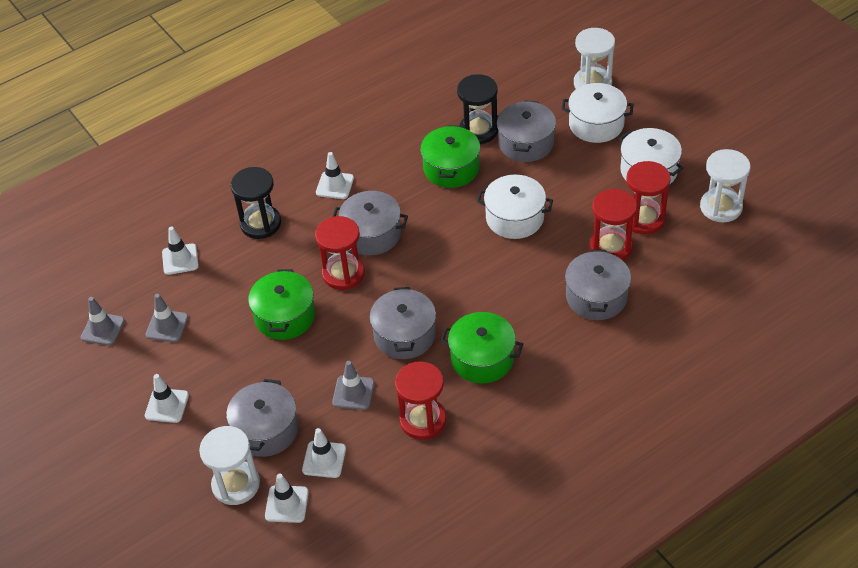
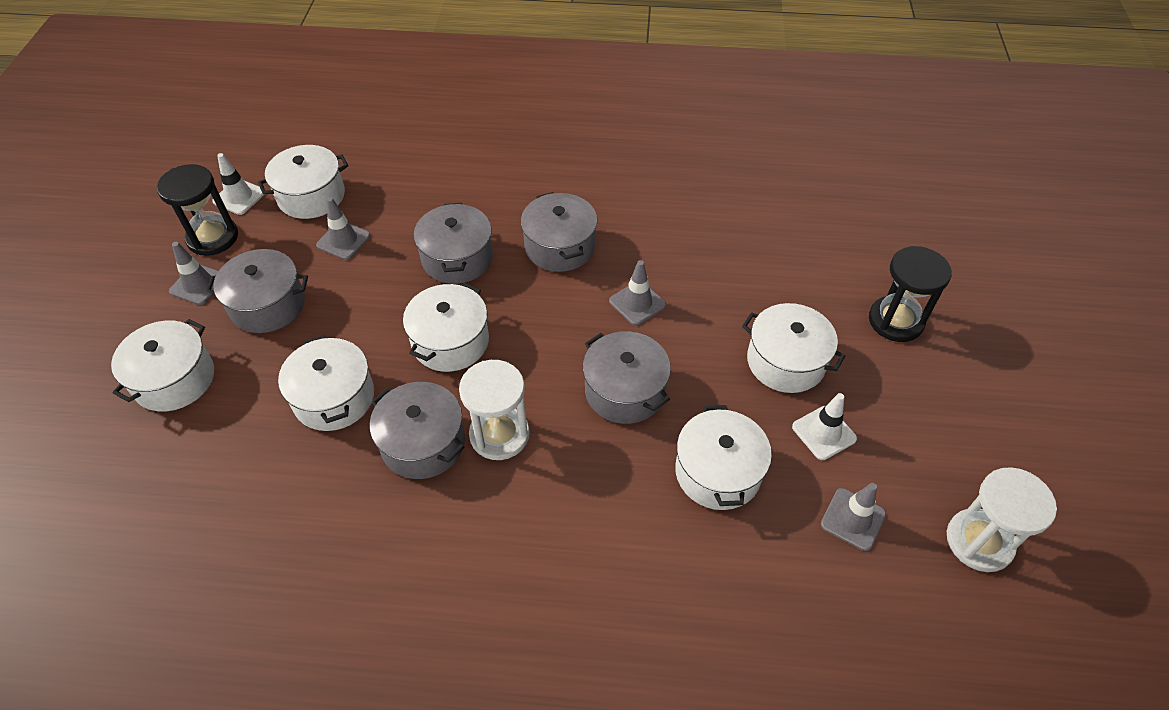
green pot: [248,269,315,340] [420,125,480,188] [441,312,523,383] = 3 -> none = 0
grey traffic cone: [81,297,125,346] [146,294,188,342] [332,361,374,410] = 3 -> [169,242,218,305] [316,197,371,260] [609,260,666,326] [821,483,886,551] = 4
red hourglass: [315,216,365,290] [395,361,446,440] [590,189,637,260] [625,161,671,234] = 4 -> none = 0
white hourglass: [199,426,260,505] [574,28,615,89] [700,149,750,222] = 3 -> [459,360,530,460] [947,467,1057,572] = 2
white pot: [477,175,553,239] [562,83,633,143] [619,128,683,184] = 3 -> [111,319,214,412] [258,145,348,219] [278,335,374,431] [403,283,489,372] [675,405,772,510] [742,303,845,393] = 6
white traffic cone: [145,374,189,423] [162,226,199,275] [265,473,309,523] [302,428,346,478] [316,152,354,199] = 5 -> [212,153,265,215] [792,393,857,460] = 2

